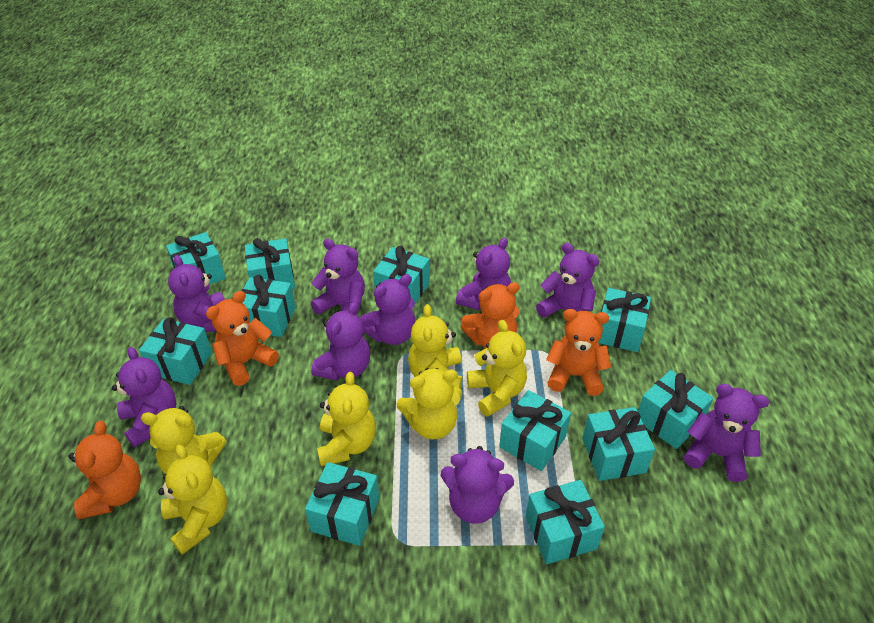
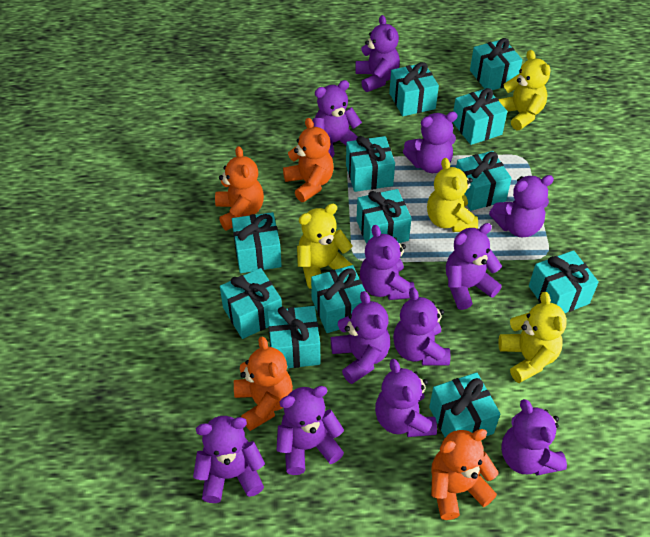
purple teddy bear: [112,347,177,447] [168,255,225,332] [311,239,365,314] [311,302,370,381] [360,274,416,345] [440,446,514,524] [456,238,511,310] [536,243,599,323] [684,384,769,482] = 9 -> [193,416,265,503] [277,386,344,475] [313,80,362,158] [331,291,390,384] [355,15,400,92] [360,225,415,300] [375,359,437,437] [393,287,450,366] [403,112,458,173] [446,223,502,310] [489,175,554,238] [501,399,567,476] = 12
turquoise gift: [139,317,212,385] [166,232,226,284] [241,275,296,337] [245,238,295,289] [305,462,379,546] [373,246,430,304] [499,390,571,471] [526,480,605,565] [582,407,655,481] [598,288,651,352] [638,370,714,449] = 11 -> [220,268,282,339] [232,212,282,273] [267,306,320,368] [311,265,365,333] [346,136,395,192] [356,189,412,244] [389,62,439,116] [429,372,500,437] [453,88,507,145] [456,151,512,211] [470,38,523,90] [529,250,599,313] = 12
yellow teddy bear: [141,406,226,474] [158,445,227,555] [317,372,376,466] [396,368,462,439] [408,304,463,389] [467,320,527,417] = 6 -> [297,203,352,289] [427,158,478,232] [498,50,551,130] [499,292,567,383] = 4

